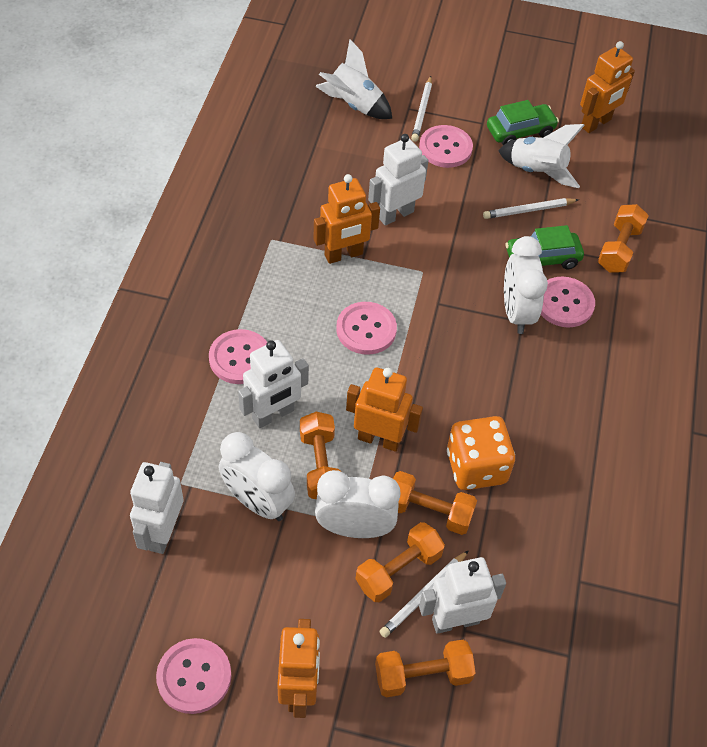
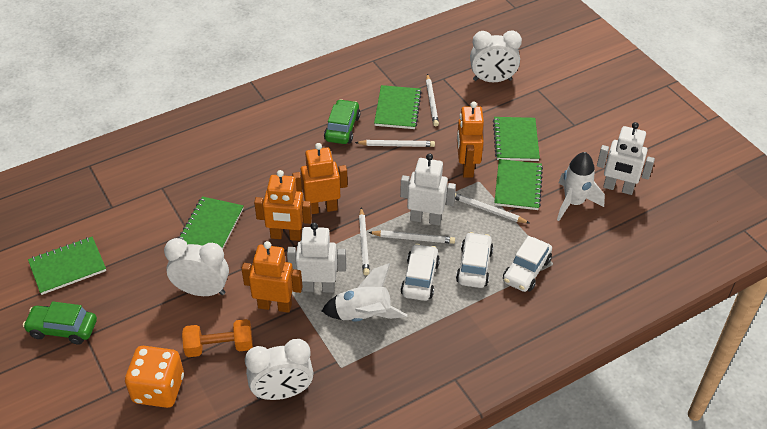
green notebook: none = 0 -> [28,237,106,295] [178,196,244,249] [374,85,422,129] [493,117,540,161] [494,159,543,210] = 5
orange dumbbell: [300,412,341,499] [356,522,445,602] [375,640,475,697] [393,471,477,535] [598,204,649,273] = 5 -> [182,319,253,357] = 1
pink button: [156,638,231,714] [209,329,267,384] [336,302,397,355] [419,125,473,168] [541,277,595,328] = 5 -> none = 0
white car: none = 0 -> [400,244,440,301] [456,232,493,288] [503,236,552,292] = 3
white pencil: [379,550,469,638] [411,76,432,142] [483,198,579,219] = 3 -> [355,140,435,147] [359,207,370,275] [368,230,455,244] [426,74,439,126] [455,193,529,223] = 5
white robot: [130,462,184,554] [238,340,309,428] [368,134,428,226] [419,557,506,634] = 4 -> [287,223,346,293] [400,154,456,225] [597,122,655,195] = 3

